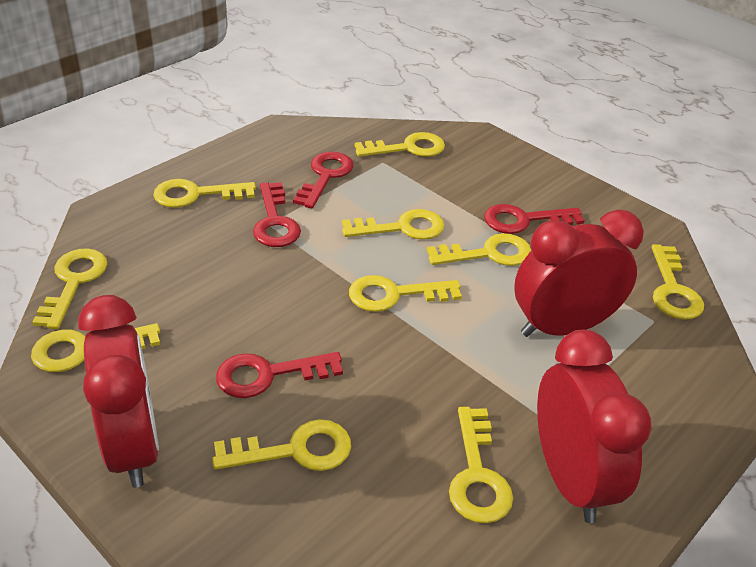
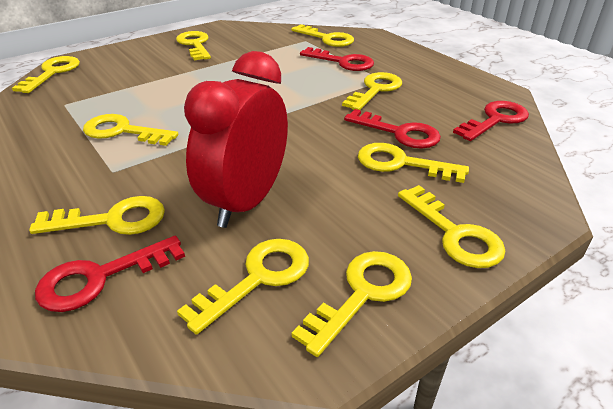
red clock: [78,295,159,488] [514,209,644,337] [537,330,652,523] = 3 -> [184,51,288,228] = 1

